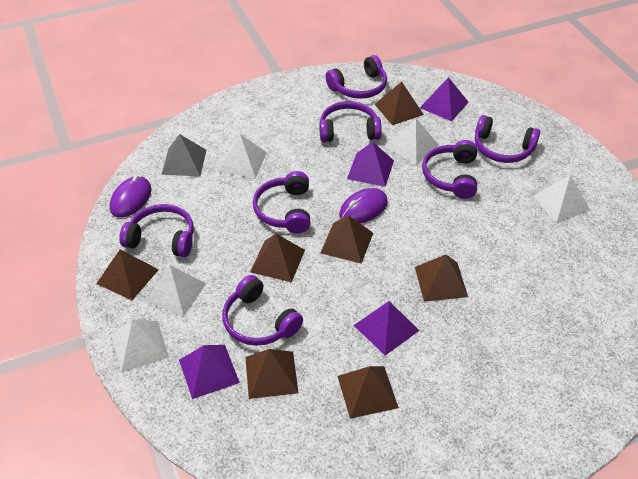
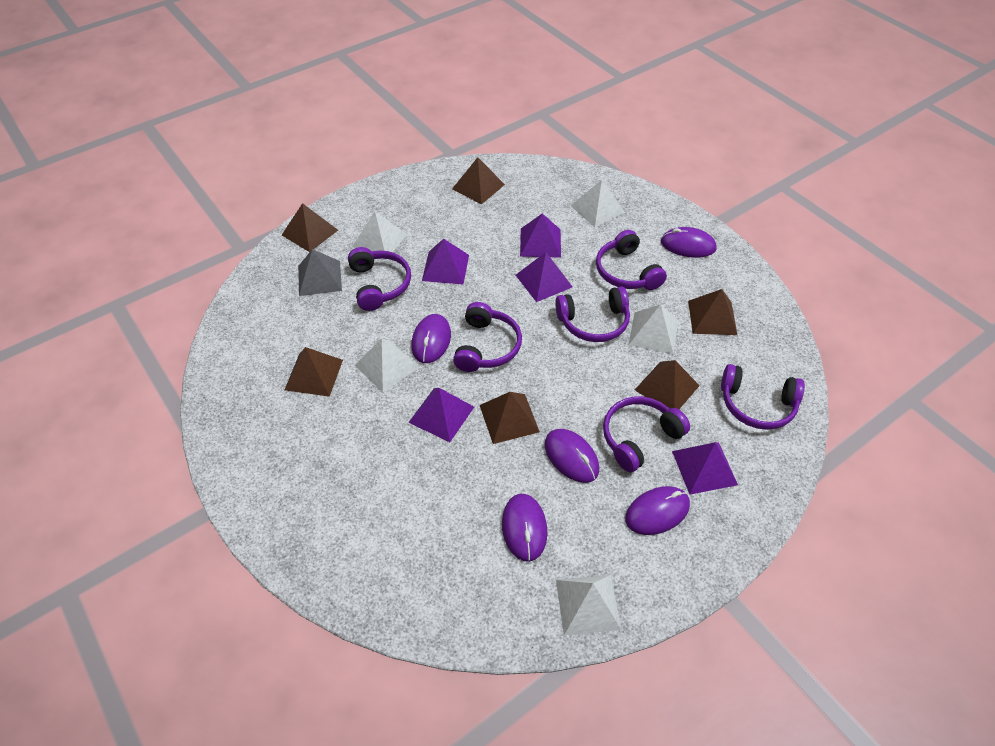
brown pyramid: [96,249,159,300] [245,349,298,399] [250,234,305,282] [320,215,373,264] [337,366,399,419] [374,82,424,125] [415,255,468,302] = 7 -> [282,203,338,252] [285,347,343,397] [452,157,505,204] [480,392,540,444] [635,360,700,409] [688,289,737,335] = 6
purple headphones: [119,204,194,257] [222,275,303,346] [253,171,310,234] [319,101,382,142] [326,55,387,99] [422,140,477,199] [475,115,540,163] = 7 -> [348,247,411,311] [453,302,522,372] [555,286,630,342] [596,230,667,290] [603,397,690,472] [721,364,805,430] = 6
purple mouse: [110,175,152,218] [339,188,388,224] = 2 -> [411,314,451,363] [502,494,548,562] [545,429,599,483] [625,486,690,535] [661,227,717,258] = 5
purple pyramid: [179,345,240,399] [347,142,394,187] [354,301,419,355] [420,77,468,121] = 4 -> [408,388,474,442] [422,239,469,284] [516,252,572,302] [520,213,561,258] [672,442,738,495] = 5

